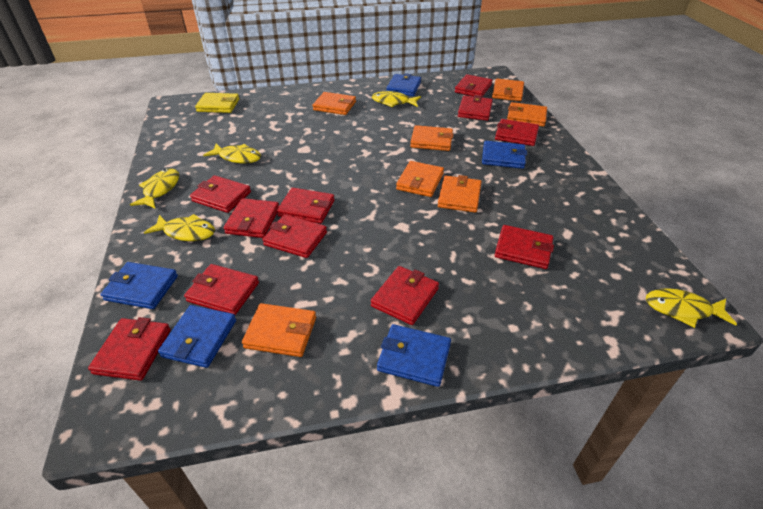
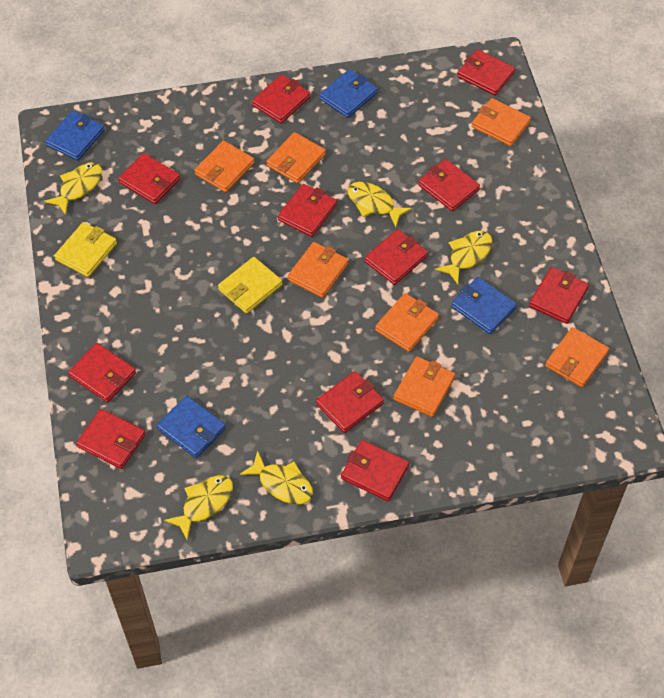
blue wallet: [101,262,178,309] [158,305,236,368] [377,324,451,387] [386,73,421,96] [482,141,527,169] = 5 -> [45,111,105,161] [157,396,226,458] [320,69,378,118] [451,277,517,334] = 4
yellow wallet: [195,93,239,113] = 1 -> [54,222,117,277] [218,257,282,314] = 2

